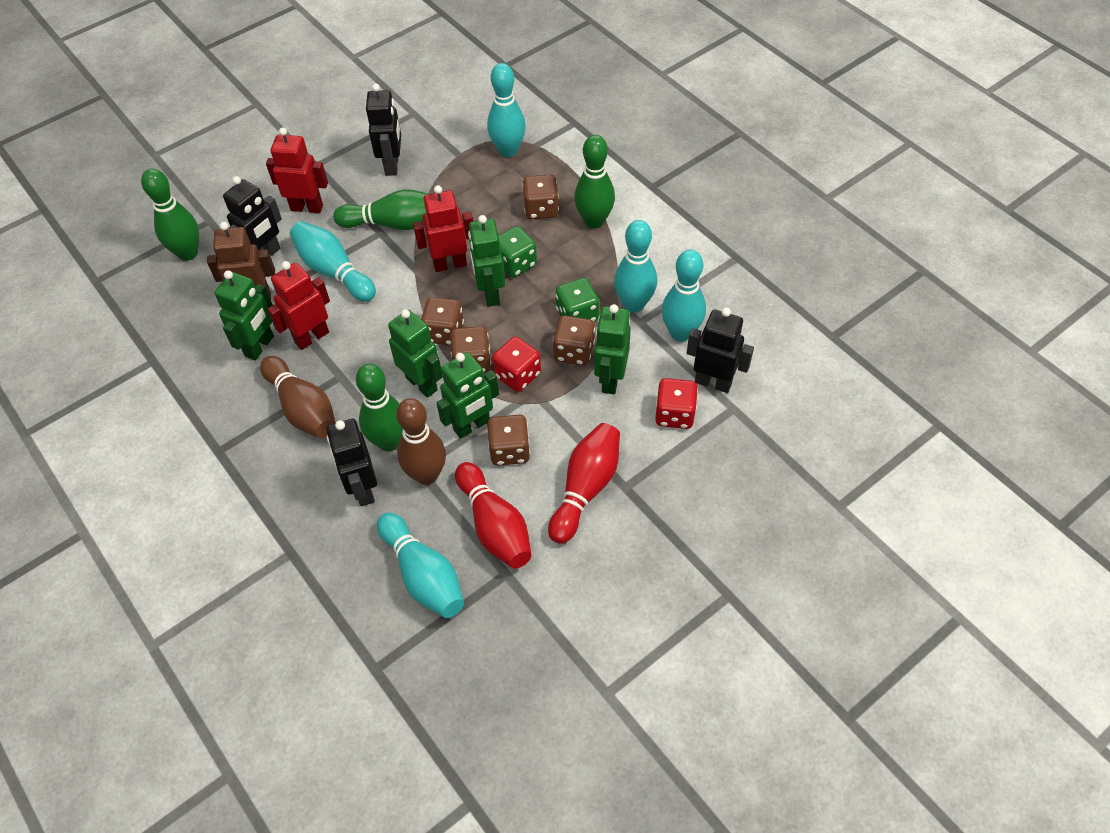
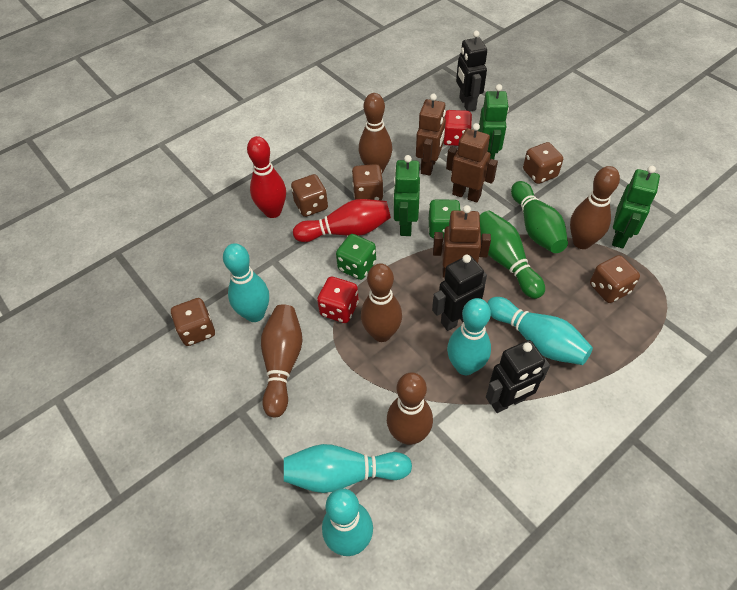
black robot: [223,176,282,255] [326,419,377,506] [366,83,401,176] [687,308,754,393] = 4 -> [432,255,487,331] [456,31,487,112] [486,340,550,413] = 3
brown bowling pin: [260,356,336,438] [396,398,446,485] = 2 -> [261,304,303,417] [359,93,392,173] [361,263,402,342] [387,372,433,445] [570,166,620,249] = 5
brown robot: [207,222,275,299] = 1 -> [416,94,446,176] [433,205,491,278] [446,123,498,203] = 3
green bowling pin: [141,169,199,261] [333,189,428,230] [356,364,403,451] [574,135,615,229] = 4 -> [480,211,545,299] [511,181,568,253] = 2
green robot: [214,270,274,360] [388,309,443,398] [437,352,499,439] [468,215,505,307] [594,304,631,394] = 5 -> [393,155,420,236] [478,84,509,159] [612,166,660,248] = 3
red robot: [266,127,328,213] [267,261,330,350] [413,185,473,272] = 3 -> none = 0

